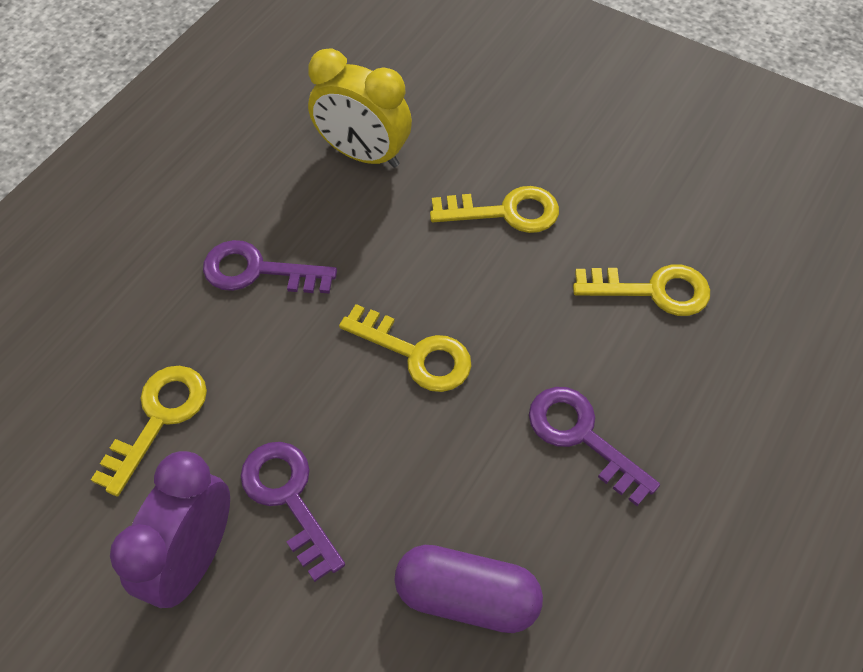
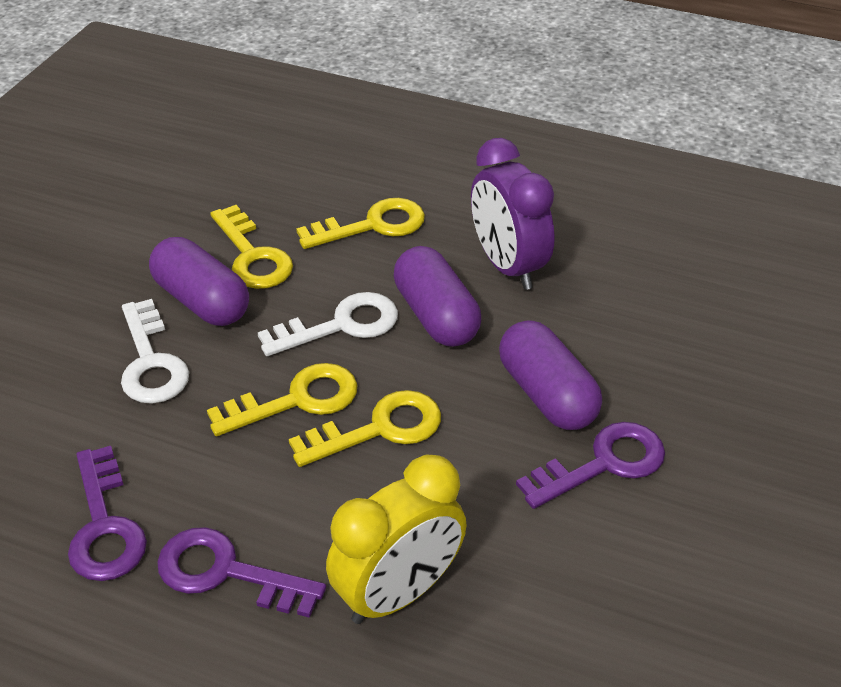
purple capsule: [394,545,543,633] = 1 -> [149,237,249,326] [394,246,481,347] [499,320,602,430] = 3
white key: none = 0 -> [121,299,189,404] [258,292,398,356] = 2

